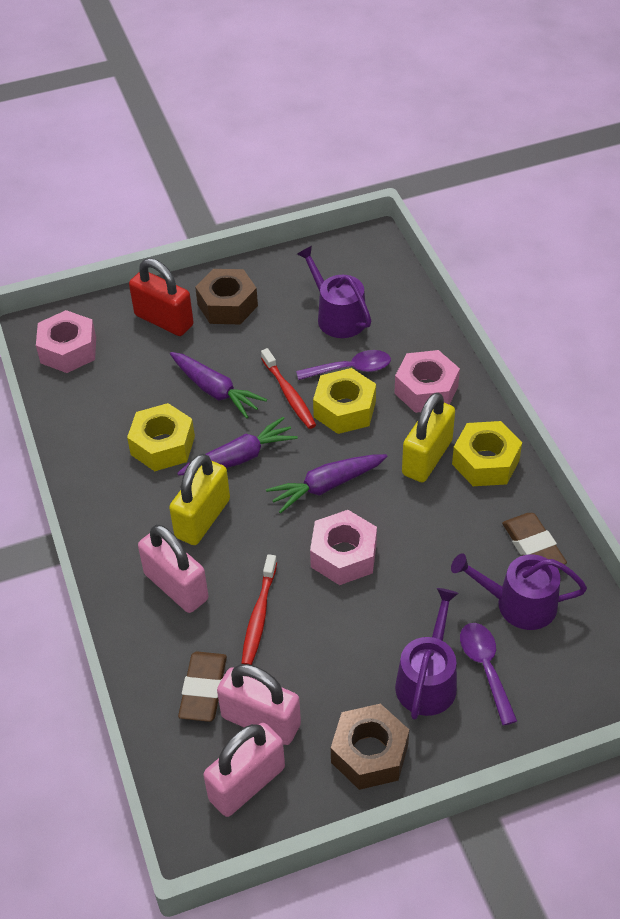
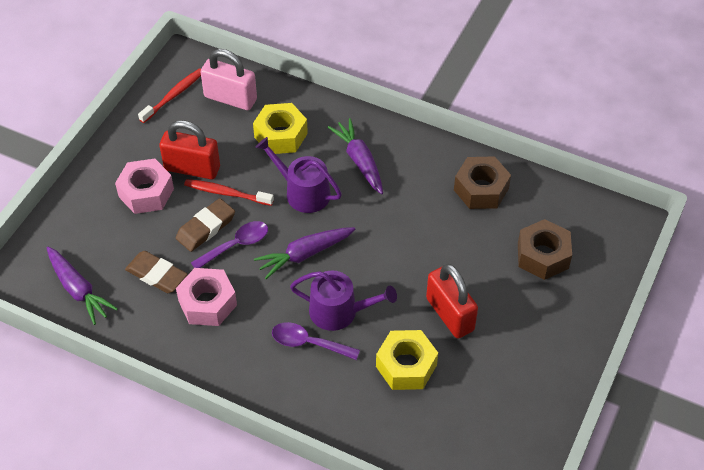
pink nut: [36,310,96,373] [310,510,377,585] [394,350,460,413] = 3 -> [115,159,174,214] [176,268,237,326] = 2
pink padlock: [138,525,208,613] [203,723,285,817] [217,664,301,745] = 3 -> [200,49,257,110] = 1
purple watering can: [297,246,371,338] [395,588,459,720] [451,554,587,630] = 3 -> [255,137,342,213] [290,270,397,331] = 2
red padlock: [129,258,194,336] = 1 -> [159,120,220,179] [426,264,478,338] = 2
yellow nut: [127,403,195,471] [313,368,376,434] [452,421,522,486] = 3 -> [253,103,308,154] [376,330,438,390] = 2
yellow padlock: [169,454,230,545] [402,392,455,482] = 2 -> none = 0

